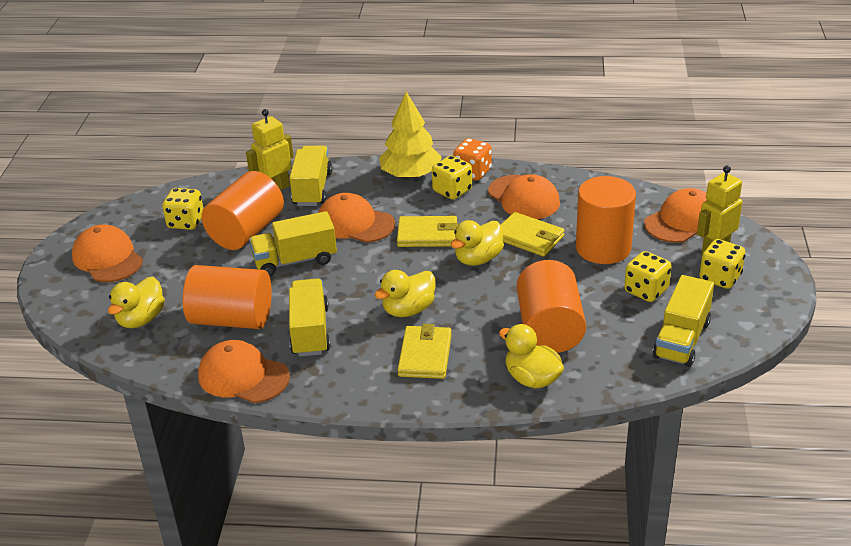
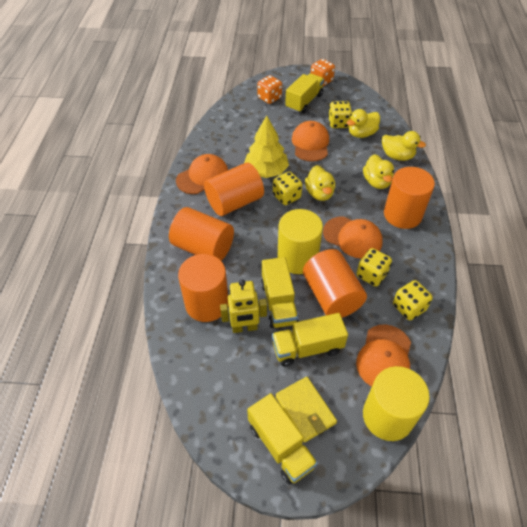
orange cap: [72,225,143,282] [198,340,290,403] [318,193,395,243] [488,174,560,219] [644,188,707,243] = 5 -> [176,154,228,194] [292,121,329,162] [323,216,383,259] [356,324,411,387] = 4
orange cylinder: [183,265,272,329] [201,171,284,250] [517,260,586,353] [576,176,636,264] = 4 -> [169,207,234,261] [178,254,228,322] [204,163,264,216] [303,249,367,318] [384,167,435,229] = 5
orange dice: [453,138,492,180] = 1 -> [257,75,282,104] [311,59,335,86] = 2
yellow cylinder: none = 0 -> [277,209,323,274] [363,366,430,441] = 2
yellow robot: [246,109,294,190] [697,165,742,255] = 2 -> [220,280,267,333] = 1
yellow wallet: [397,216,458,247] [397,324,452,379] [501,212,565,256] = 3 -> [276,377,337,442] = 1

